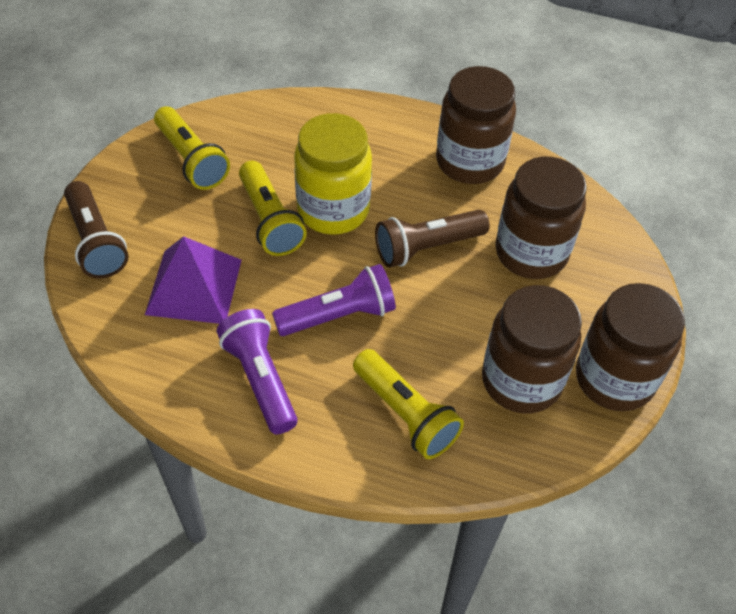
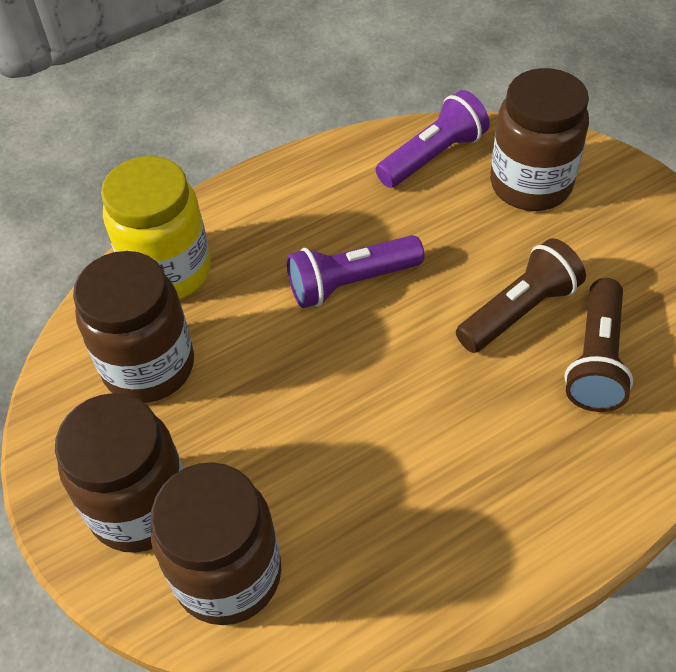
purple pyramid: [145,236,242,324] = 1 -> none = 0
yellow flashlight: [154,106,230,190] [239,161,307,256] [353,349,464,459] = 3 -> none = 0

